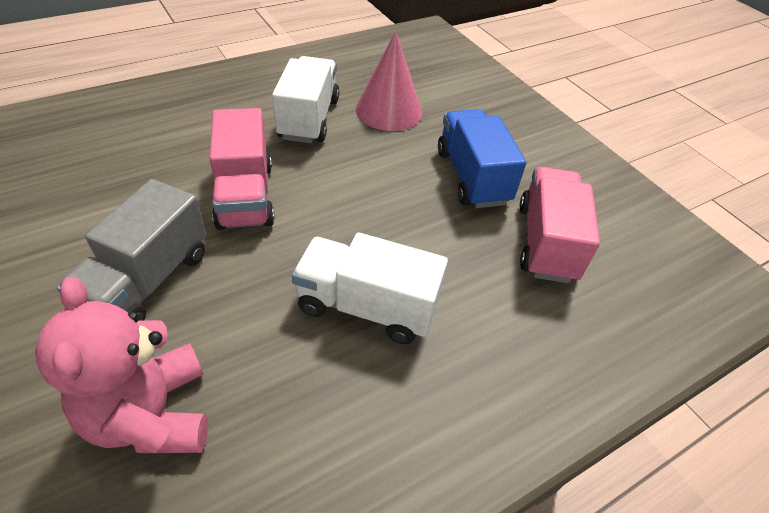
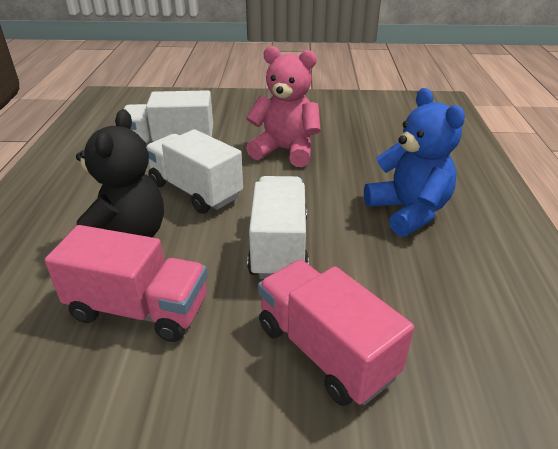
black teddy bear: none = 0 -> [76,109,164,237] = 1
blue teddy bear: none = 0 -> [364,88,465,237] = 1
blue truck: [438,109,526,208] = 1 -> none = 0
grey truck: [57,179,206,321] = 1 -> none = 0
pink cone: [356,31,422,131] = 1 -> none = 0
white truck: [272,56,339,143] [292,232,448,344] = 2 -> [124,90,213,145] [146,129,243,214] [247,176,309,279] = 3

